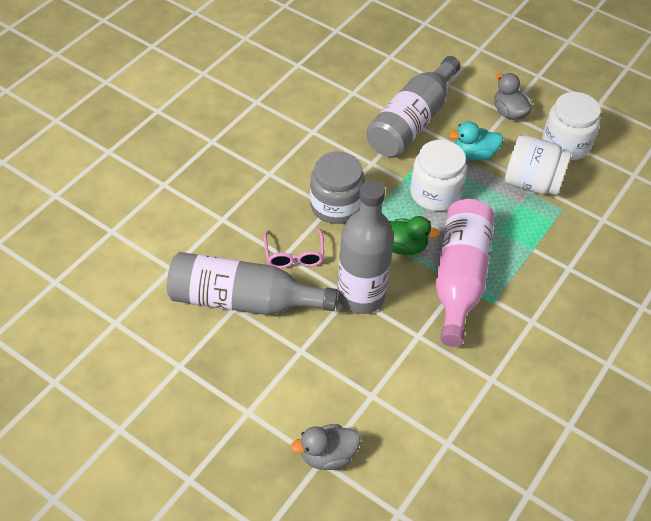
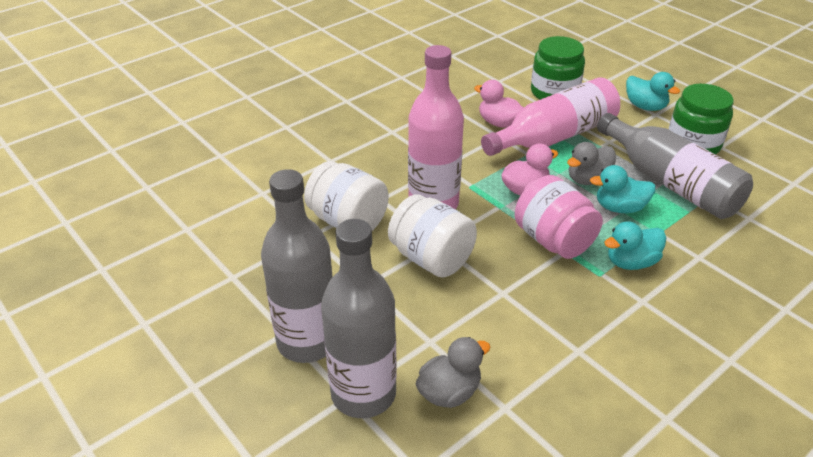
green duck: [389,216,440,255] = 1 -> none = 0
green jar: none = 0 -> [531,36,585,100] [669,84,734,154] = 2
grey jar: [310,151,365,224] = 1 -> none = 0
pink bottle: [436,199,494,347] = 1 -> [408,45,464,210] [481,77,620,156] = 2
pink duck: none = 0 -> [474,80,524,128] [501,143,558,195] = 2
pink glasses: [264,228,324,268] = 1 -> none = 0
pink jar: none = 0 -> [515,175,603,259] = 1
turquoise duck: [449,121,503,160] = 1 -> [590,165,656,213] [604,221,666,270] [626,72,680,111] = 3
white jar: [410,140,467,211] [505,134,572,195] [542,92,601,160] = 3 -> [304,161,389,231] [388,194,477,278] = 2

